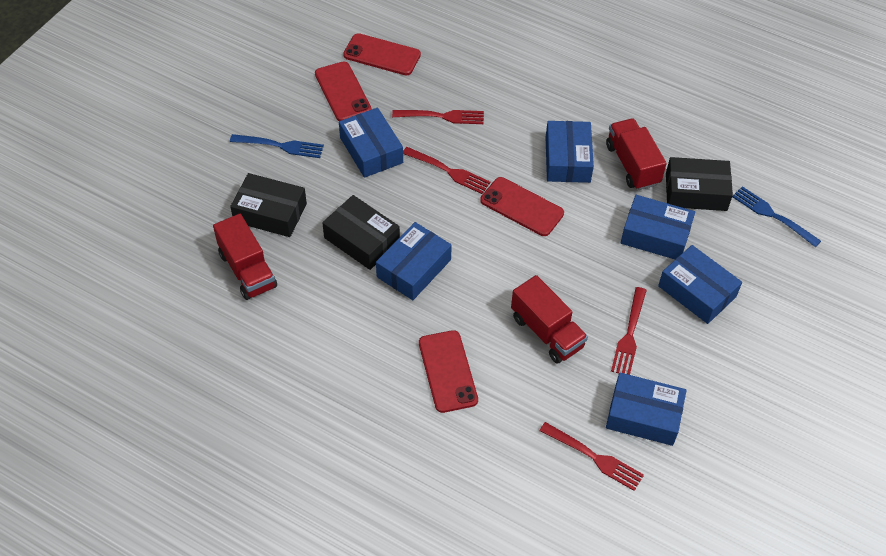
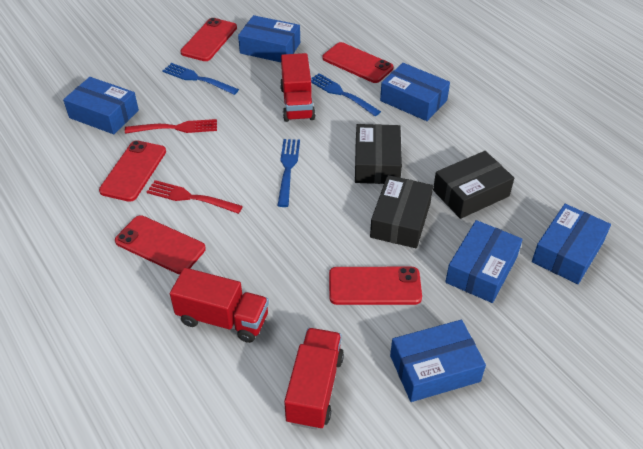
blue fork: [230,134,324,158] [732,186,821,247] = 2 -> [163,63,239,95] [277,139,300,207] [311,73,381,116] = 3
red fork: [392,110,484,124] [403,147,490,194] [540,422,644,491] [611,287,647,375] = 4 -> [125,119,217,134] [147,180,243,214] = 2
red phone: [315,61,371,121] [343,33,421,76] [419,330,478,413] [480,177,564,236] = 4 -> [99,140,166,202] [115,215,206,275] [180,18,237,61] [322,42,394,83] [329,267,422,305] = 5

